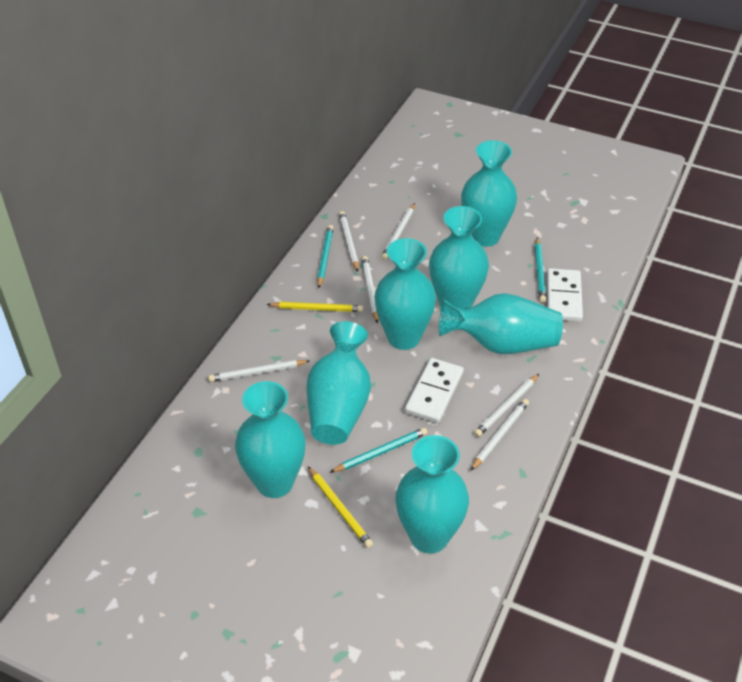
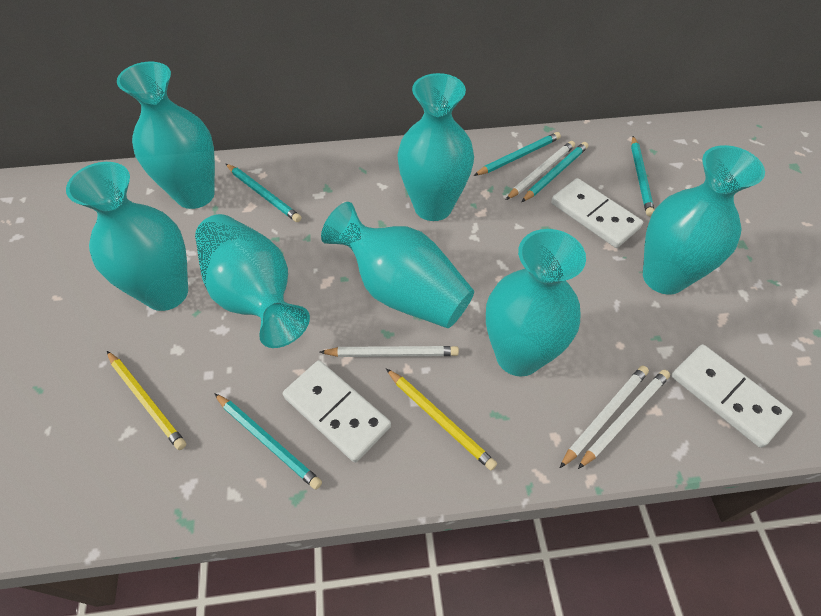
turquoise pencil: [317,225,334,288] [330,428,427,473] [535,238,546,303] = 3 -> [214,393,322,490] [226,164,301,222] [473,132,561,176] [521,142,588,202] [631,136,654,217] = 5
white domino: [405,358,464,423] [547,268,583,322] = 2 -> [283,360,391,463] [551,178,643,248] [672,344,793,448] = 3
white pencil: [208,360,309,382] [339,211,359,272] [362,256,379,323] [381,203,415,260] [471,399,529,471] [474,374,539,437] = 6 -> [320,346,459,357] [506,141,575,200] [560,366,649,468] [578,370,670,469] = 4

